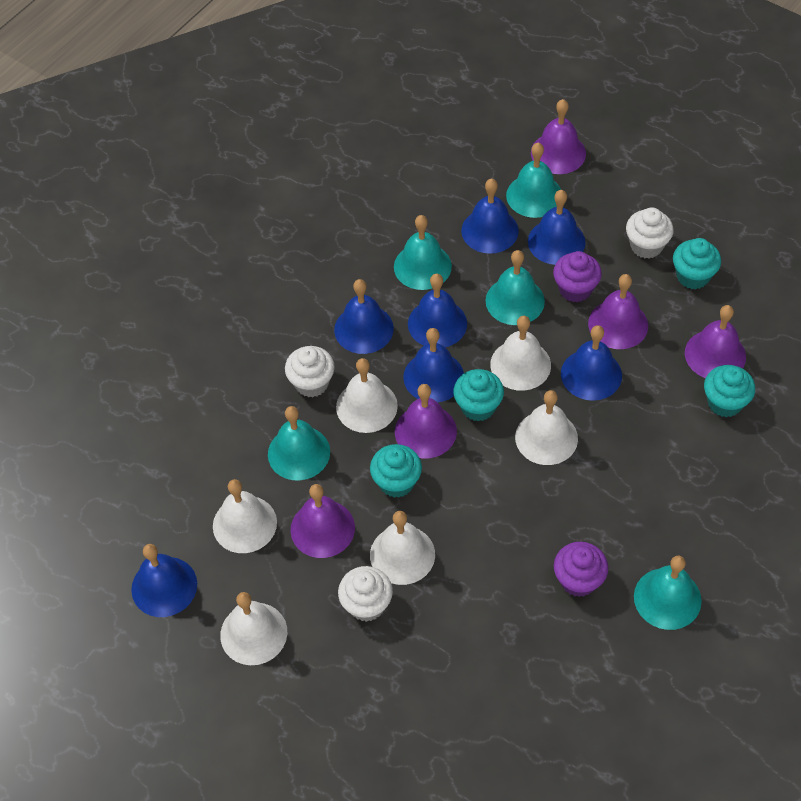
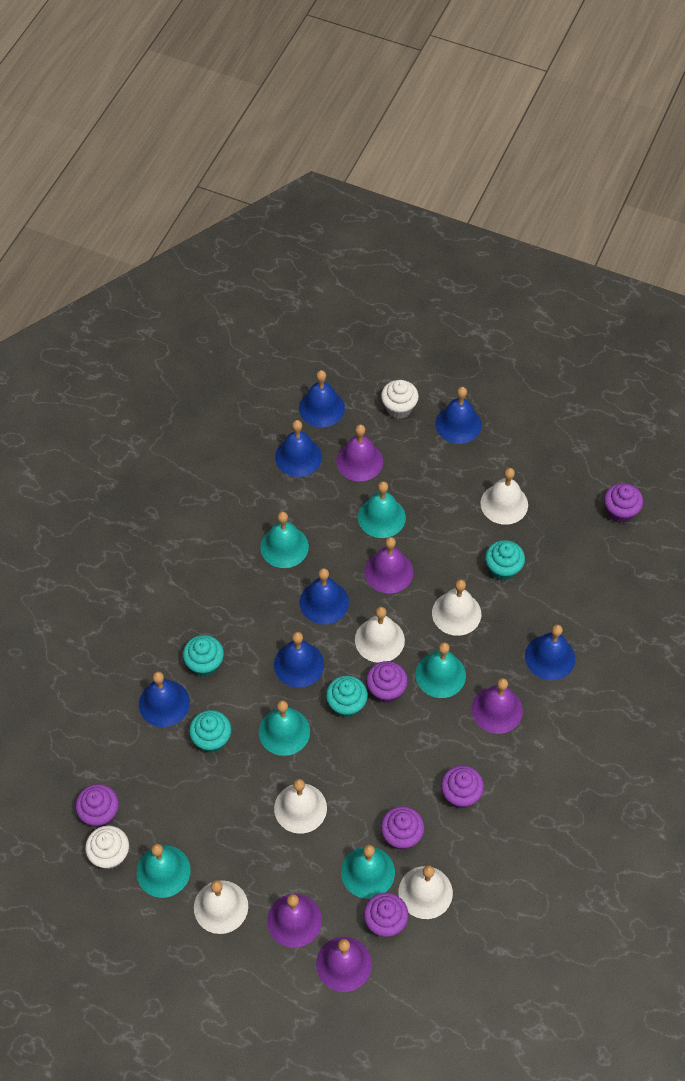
purple cupcake: [553,251,602,303] [554,542,608,597] = 2 -> [76,784,119,828] [364,893,408,937] [366,661,408,703] [381,806,424,850] [441,765,484,809] [604,483,643,523] = 6
turquoise bell: [268,406,330,481] [394,215,452,290] [486,250,545,325] [506,143,561,218] [634,555,702,630] = 5 -> [137,844,191,898] [259,700,310,756] [260,512,309,568] [341,845,395,899] [358,481,406,538] [416,642,466,698] = 6
white cupcake: [285,346,335,397] [338,566,393,622] [626,207,674,259] = 3 -> [85,826,129,869] [381,380,419,419] = 2

